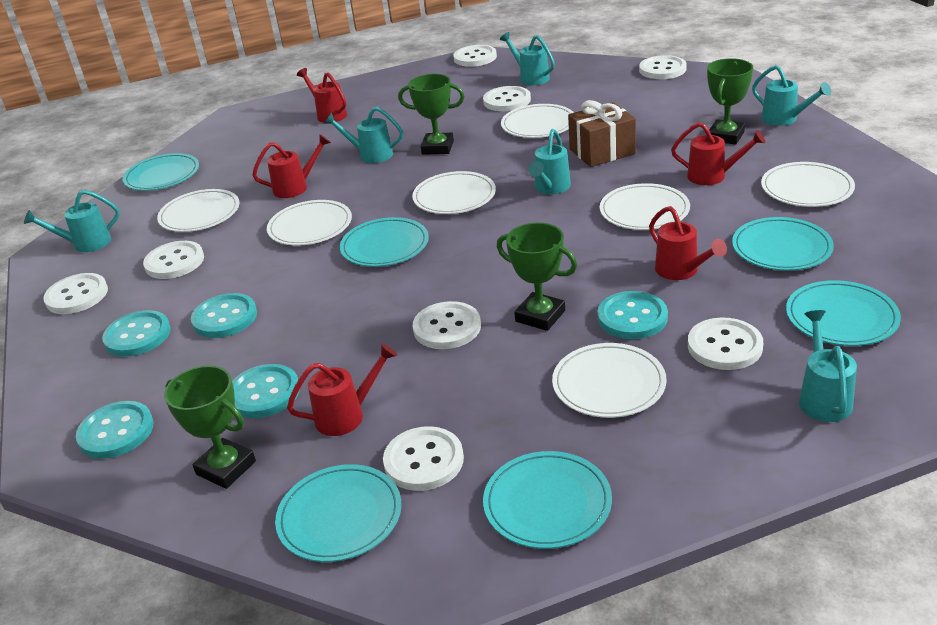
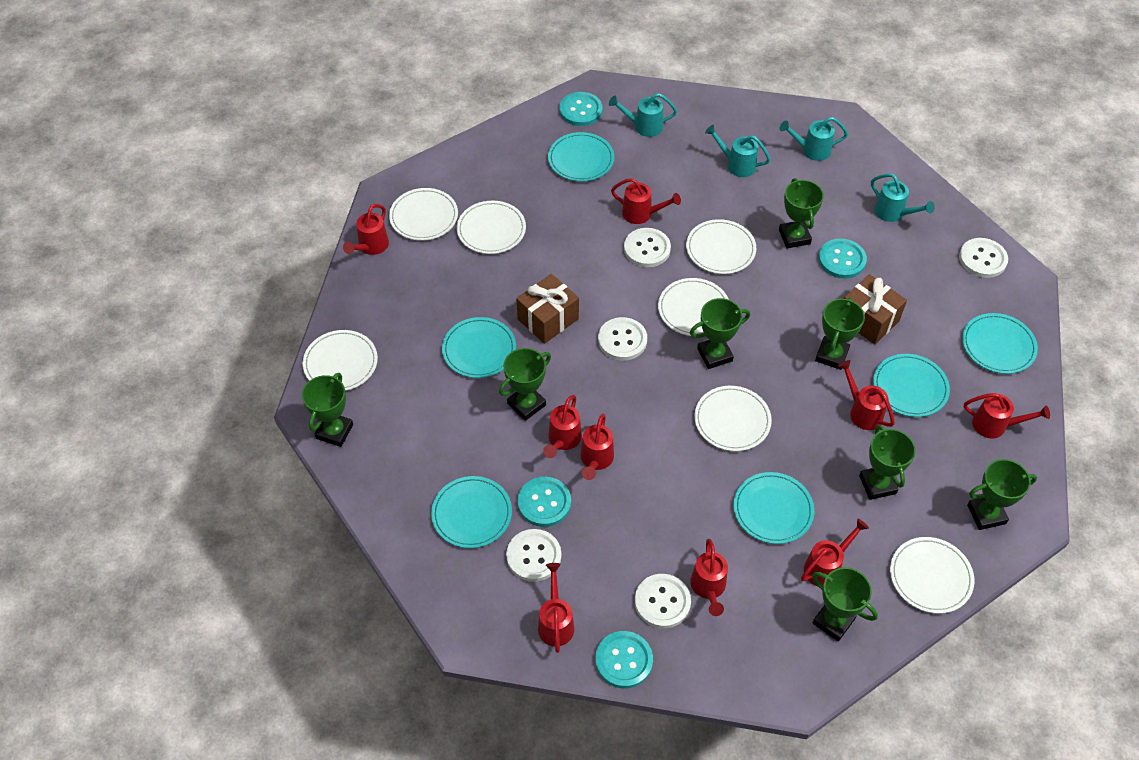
brown gift: [568,100,636,167] = 1 -> [516,274,579,344] [844,274,907,344] = 2
green trophy: [164,365,256,489] [398,74,465,155] [497,223,577,331] [707,58,753,145] = 4 -> [302,373,353,447] [499,348,551,421] [690,298,750,369] [779,178,824,248] [812,567,878,641] [815,297,865,370] [859,425,916,500] [967,459,1037,530] = 8
red watering can: [252,134,331,198] [287,343,397,436] [297,68,347,123] [649,206,727,280] [671,122,765,185] = 5 -> [343,204,389,255] [538,563,574,653] [543,395,582,458] [580,414,614,480] [611,178,681,224] [690,539,728,616] [801,518,869,586] [838,360,895,430] [964,393,1050,439] = 9
turquoise button: [76,401,154,459] [102,310,171,357] [191,293,257,338] [232,364,300,418] [597,291,668,339] = 5 -> [518,477,571,527] [560,92,602,126] [595,631,653,688] [819,238,867,279] = 4
turquoise watering can: [24,190,120,252] [324,107,403,163] [500,32,555,85] [529,129,571,194] [752,65,831,126] [799,310,857,422] = 6 -> [609,93,677,137] [705,125,771,177] [780,117,848,161] [871,174,935,222] = 4
white button: [43,273,108,314] [143,241,204,279] [383,426,464,491] [413,301,481,349] [453,45,497,67] [483,86,531,111] [639,55,687,79] [688,317,763,370] = 8 -> [506,529,561,582] [598,317,647,361] [624,228,671,267] [635,574,691,628] [959,238,1008,278] = 5

